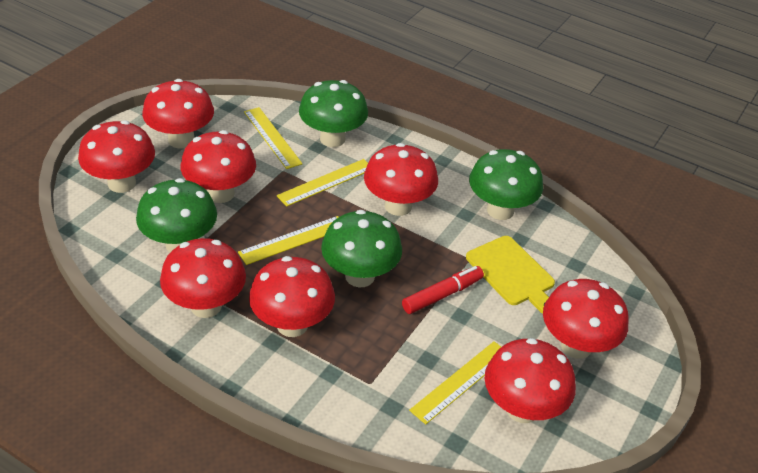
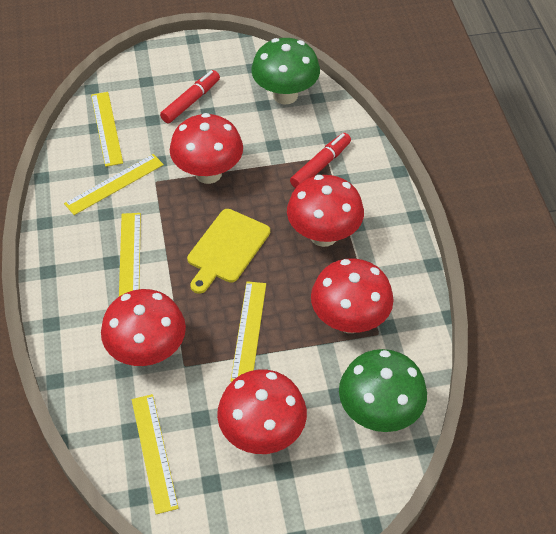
green mushroom: [136,178,217,252] [299,80,368,147] [321,210,402,287] [469,149,543,220] = 4 -> [251,38,320,104] [339,349,427,432] = 2
red marker: [402,266,484,314] = 1 -> [160,70,220,123] [290,133,351,188] = 2
red mushroom: [78,120,155,193] [142,79,214,148] [160,238,246,318] [181,130,256,203] [249,256,335,337] [364,143,438,216] [485,338,576,423] [543,279,628,359] = 8 -> [101,289,186,366] [170,113,243,184] [217,369,307,454] [287,175,364,247] [311,258,394,333] = 5
yellow ruler: [238,216,338,265] [244,107,302,169] [277,159,368,207] [409,341,501,425] = 4 -> [64,154,164,215] [91,92,123,167] [119,213,141,296] [132,394,179,514] [231,281,266,382] = 5

